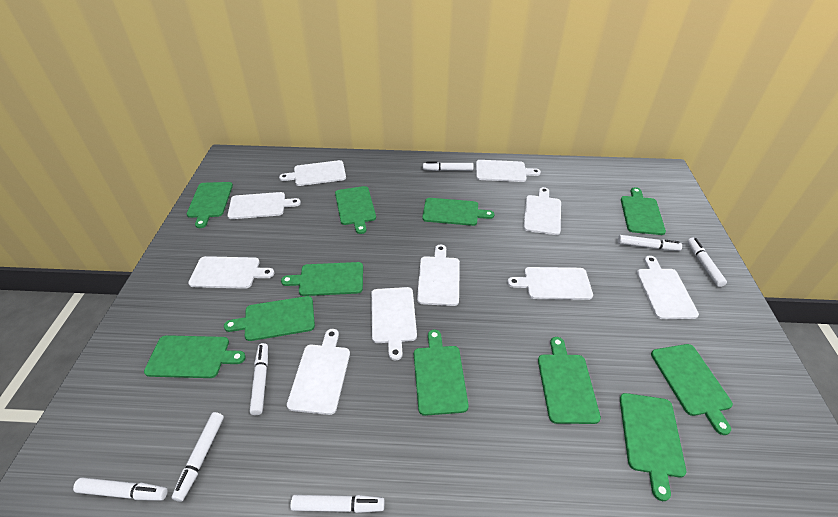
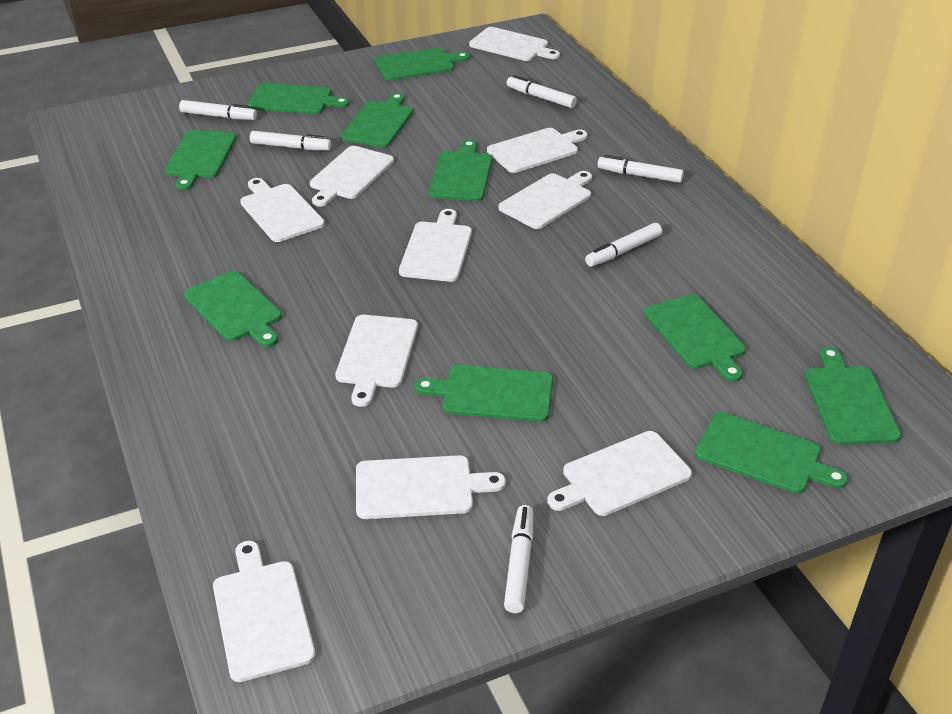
green cutting board: [144,335,246,378] [187,182,233,228] [224,296,315,341] [281,262,363,296] [335,186,376,234] [414,329,469,416] [422,198,494,226] [538,337,601,424] [620,393,686,501] [621,187,666,235] [651,344,733,435] = 11 -> [165,130,236,190] [184,271,282,347] [248,83,349,114] [341,93,413,147] [375,48,470,80] [415,365,553,422] [429,140,492,201] [644,295,746,382] [695,412,848,494] [805,347,901,445] = 10
white marker: [73,478,168,501] [172,412,224,502] [250,343,268,415] [290,495,385,513] [423,162,474,171] [618,235,682,251] [687,237,727,287] = 7 -> [179,100,257,120] [250,131,331,151] [504,505,533,613] [507,75,577,108] [585,223,662,267] [597,155,684,183] = 6

